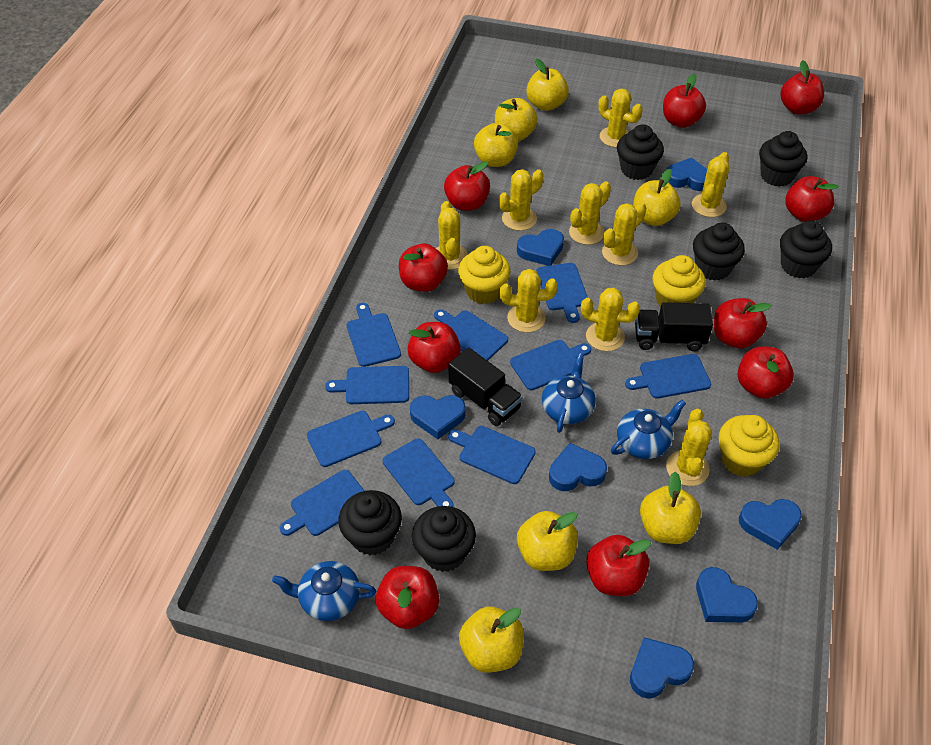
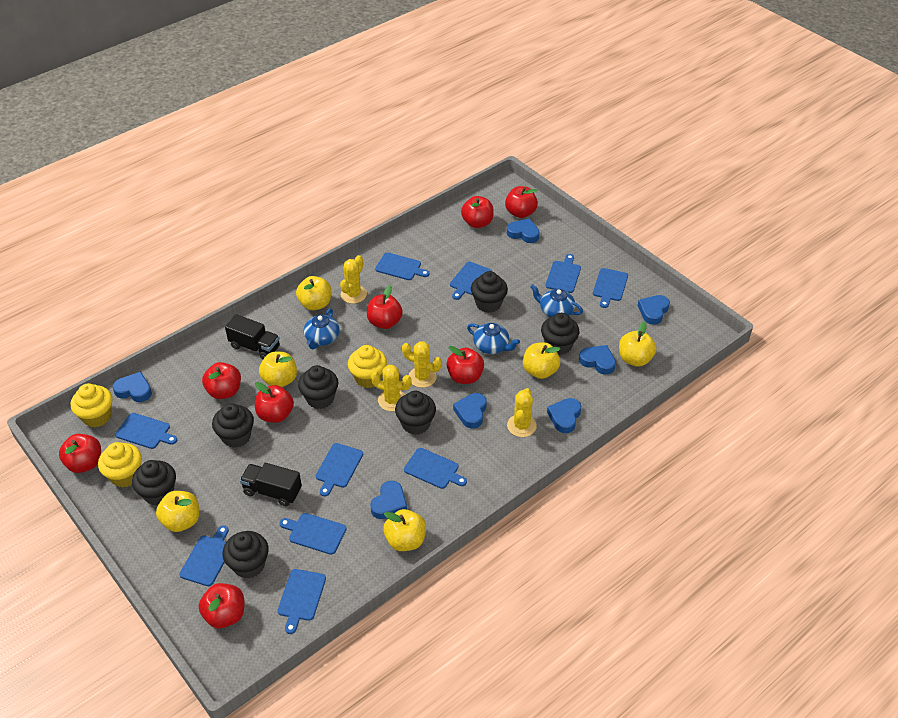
black cupcake: [338,490,402,556] [412,506,476,572] [617,124,664,180] [693,222,745,280] [759,131,807,187] [780,221,832,278] = 6 -> [132,460,176,506] [212,403,254,448] [223,531,269,579] [298,365,338,409] [395,391,436,435] [471,271,508,313] [541,313,580,355] = 7
red apple: [376,566,439,629] [399,244,448,292] [407,322,461,373] [444,161,490,211] [586,535,651,596] [663,74,706,128] [714,298,772,348] [738,346,794,399] [780,60,824,115] [785,176,839,222] = 10 -> [59,434,101,473] [199,583,244,628] [202,362,241,399] [255,382,294,423] [367,285,403,329] [447,346,484,384] [461,196,494,228] [505,186,538,218] = 8
yellow apple: [459,607,524,673] [474,123,518,167] [495,98,538,141] [517,511,578,571] [526,58,569,111] [633,169,681,226] [640,472,701,544] = 7 -> [156,491,199,532] [259,352,297,387] [296,276,331,310] [383,509,426,551] [523,343,560,379] [619,321,656,367] = 6
yellow cactus: [436,201,468,270] [499,169,543,231] [500,269,558,333] [569,181,611,245] [581,288,640,351] [598,89,643,147] [602,202,646,266] [666,409,712,486] [692,152,729,217] = 9 -> [340,255,367,304] [371,365,412,411] [402,341,442,388] [507,388,537,437] = 4

